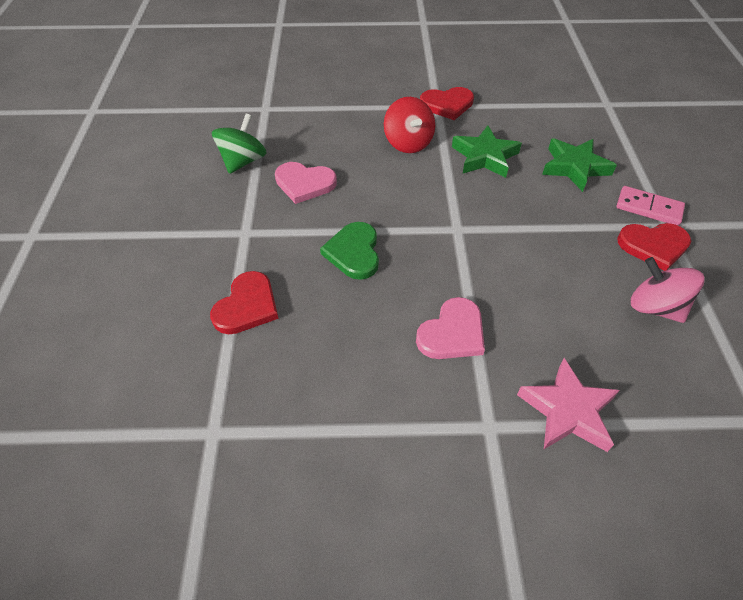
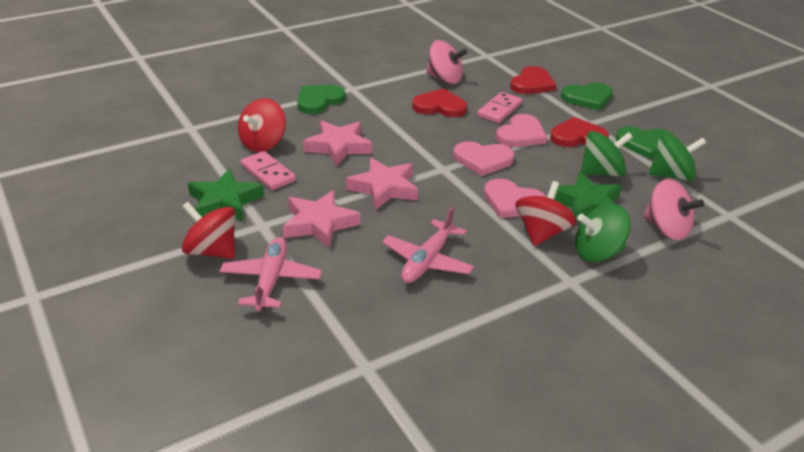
green heart: [320,222,379,280] = 1 -> [297,85,346,114] [561,83,613,111] [616,126,674,159] = 3
green spinning top: [212,113,267,174] = 1 -> [575,204,631,262] [581,131,633,177] [649,133,706,181] = 3
pink domino: [616,186,685,226] = 1 -> [240,151,296,190] [477,92,522,123] = 2
pink heart: [275,162,337,204] [416,297,485,359] = 2 -> [453,141,514,176] [484,179,546,218] [496,114,547,147] = 3
pink plane: none = 0 -> [220,237,322,311] [382,207,474,283] = 2
pink spinning top: [631,257,704,323] = 1 -> [426,40,467,84] [644,179,704,240] = 2
pink star: [517,358,620,452] = 1 -> [283,190,360,248] [303,121,372,166] [346,158,418,210] = 3
red spinning top: [384,97,435,153] = 1 -> [182,202,235,259] [238,98,286,152] [516,181,576,246] = 3

